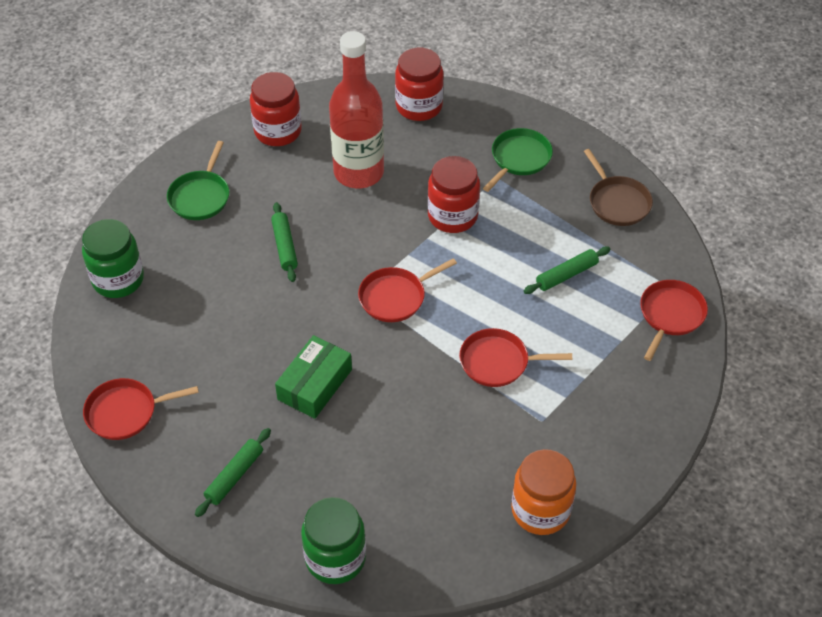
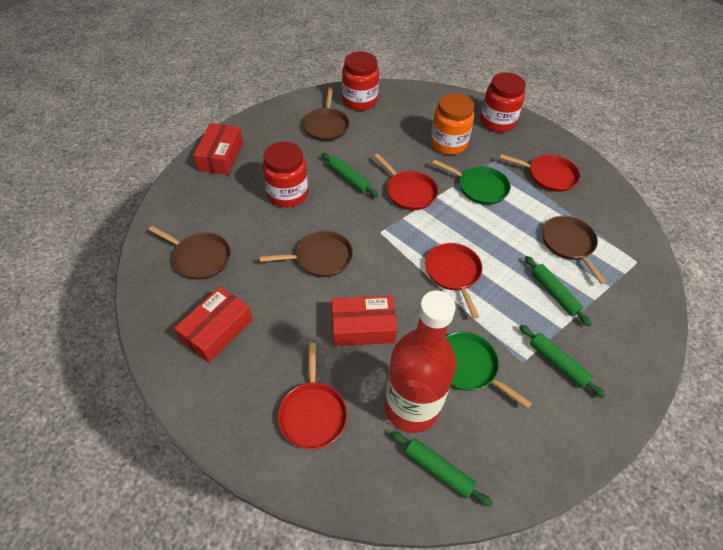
brown pan: [584,149,653,226] = 1 -> [149,226,231,280] [260,231,353,277] [303,87,349,141] [542,216,606,284] = 4
green box: [275,335,352,419] = 1 -> none = 0
green jar: [82,219,144,298] [301,497,366,584] = 2 -> none = 0
green rolling pin: [195,428,271,517] [271,202,298,282] [524,247,611,294] = 3 -> [322,153,379,197] [391,431,492,507] [519,325,606,398] [525,256,591,326] = 4
red box: none = 0 -> [174,287,253,363] [193,123,243,175] [332,296,397,346] = 3

